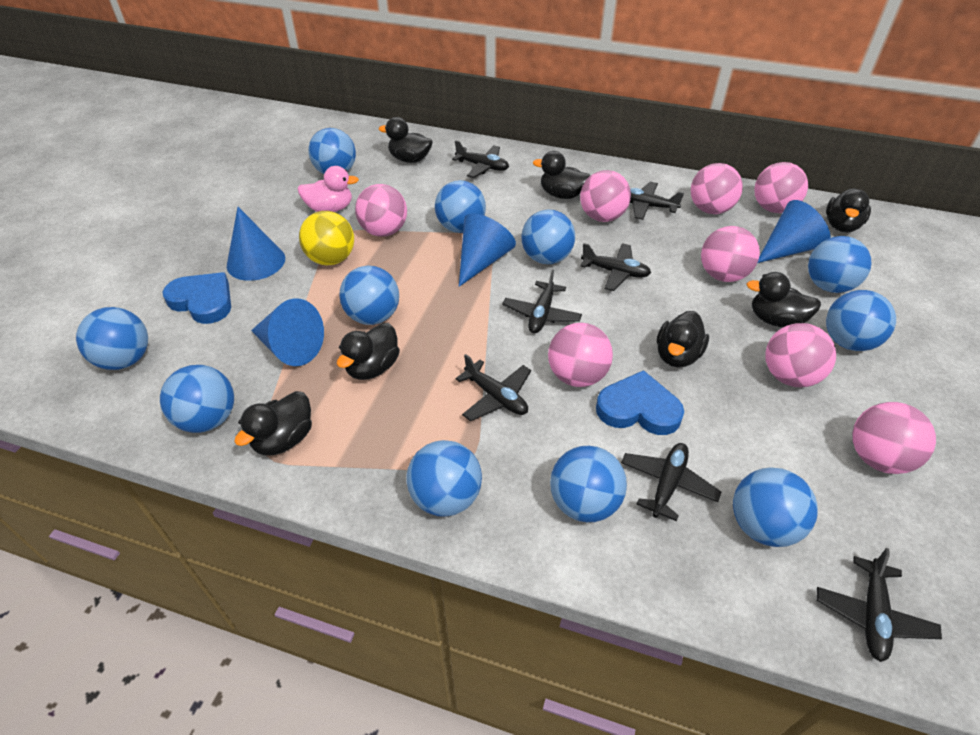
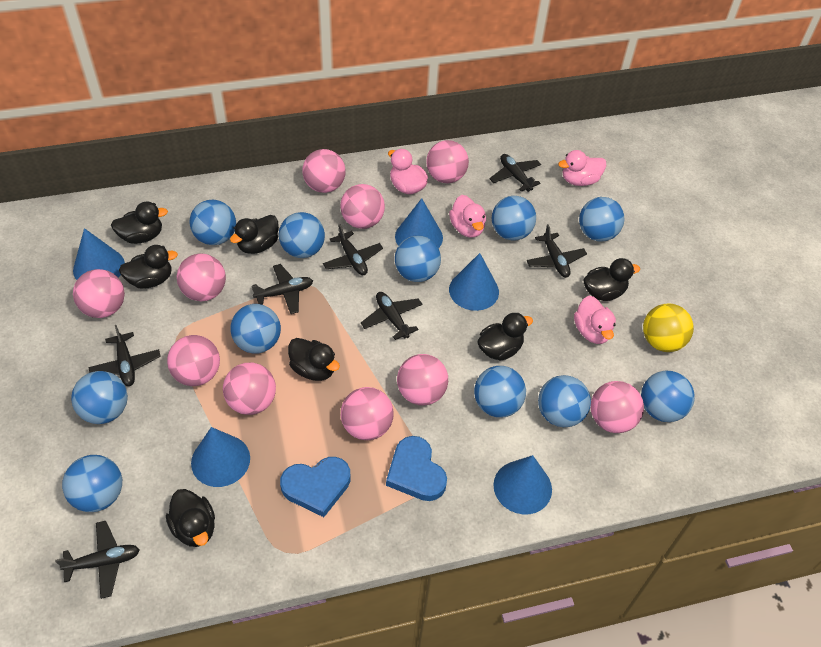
blue cone: [227,207,285,281] [251,298,324,366] [459,213,516,287] [758,200,831,263] = 4 -> [73,228,125,280] [191,427,250,487] [395,198,443,248] [449,253,499,311] [494,455,552,514] = 5
pink ball: [355,184,407,237] [548,323,613,387] [580,170,631,222] [690,163,743,214] [701,226,760,282] [754,162,808,213] [765,323,836,387] [852,402,936,474] = 8 -> [73,269,125,318] [167,335,220,386] [177,254,226,301] [223,363,276,415] [302,149,346,193] [340,184,385,229] [341,387,394,440] [397,354,448,406] [426,140,469,183] [591,381,644,433] = 10
pink duck: [298,166,359,212] = 1 -> [388,149,428,194] [449,195,486,238] [558,150,606,186] [574,296,616,344] = 4

